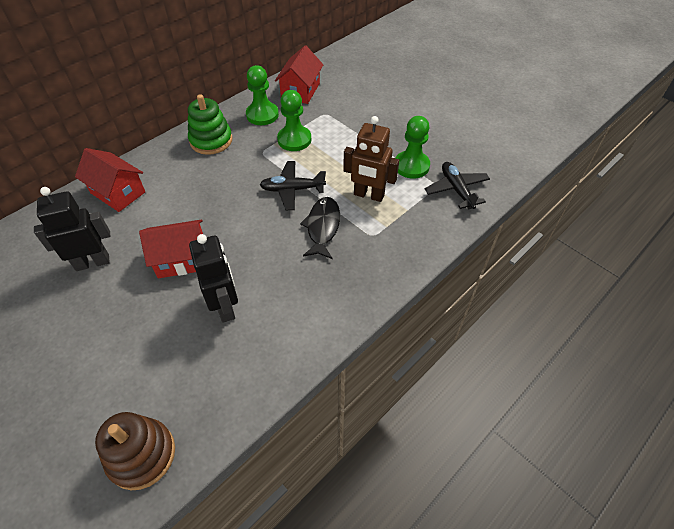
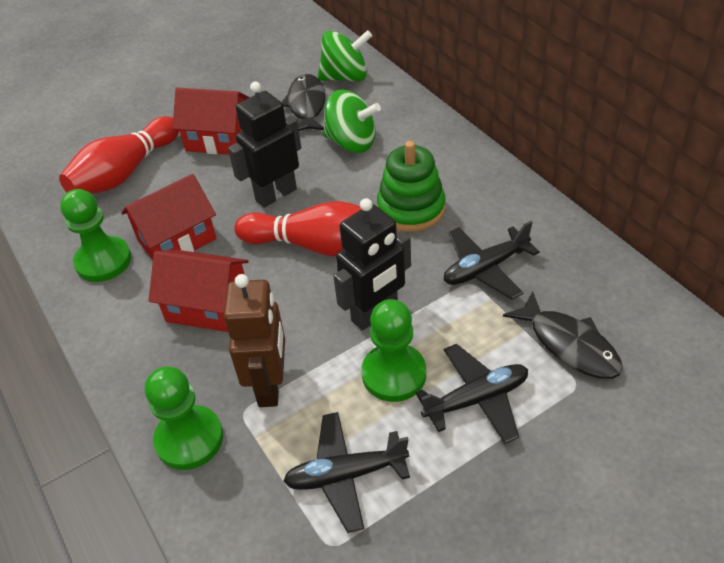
black fish: [300,197,340,259] = 1 -> [282,74,326,131] [503,291,623,379] = 2
black plane: [260,161,326,210] [425,162,490,209] = 2 -> [283,412,410,533] [415,344,528,444] [444,221,540,299] = 3
brown stacking toy: [95,412,175,490] = 1 -> none = 0
green spinning top: none = 0 -> [318,30,372,82] [323,90,381,153] = 2
red bowling pin: none = 0 -> [59,116,179,194] [235,201,361,257] = 2

